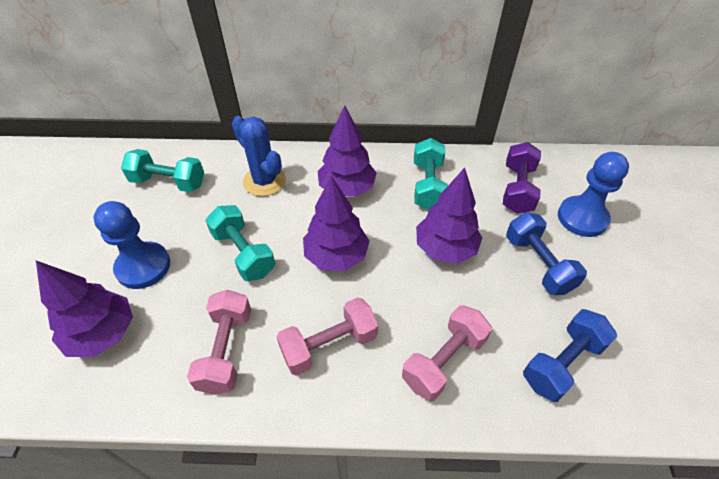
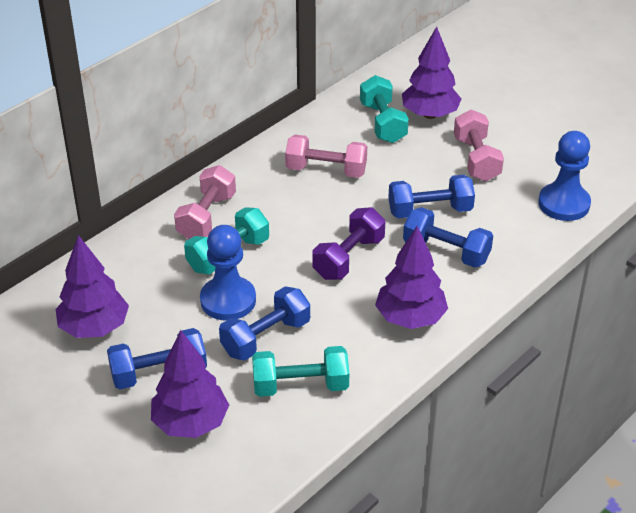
blue cactus: [232,116,286,196] = 1 -> none = 0
blue dumbbell: [506,212,587,295] [523,309,617,402] = 2 -> [107,328,207,389] [219,286,310,361] [388,175,475,219] [403,207,493,268] = 4

